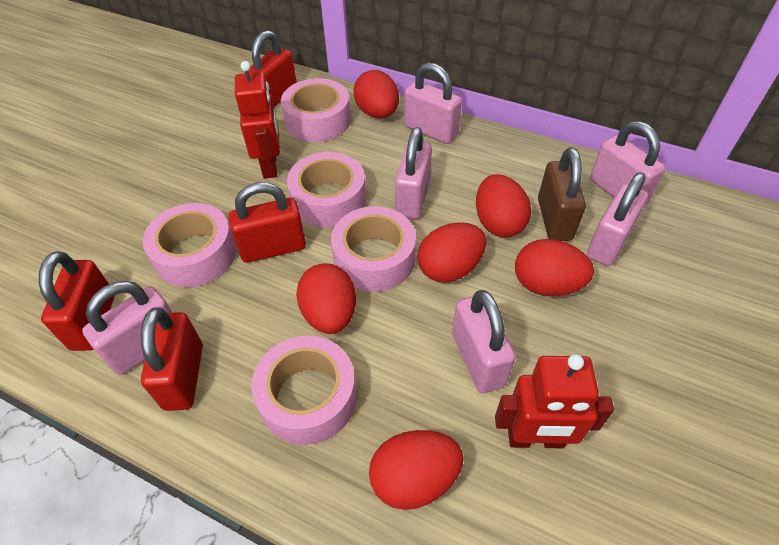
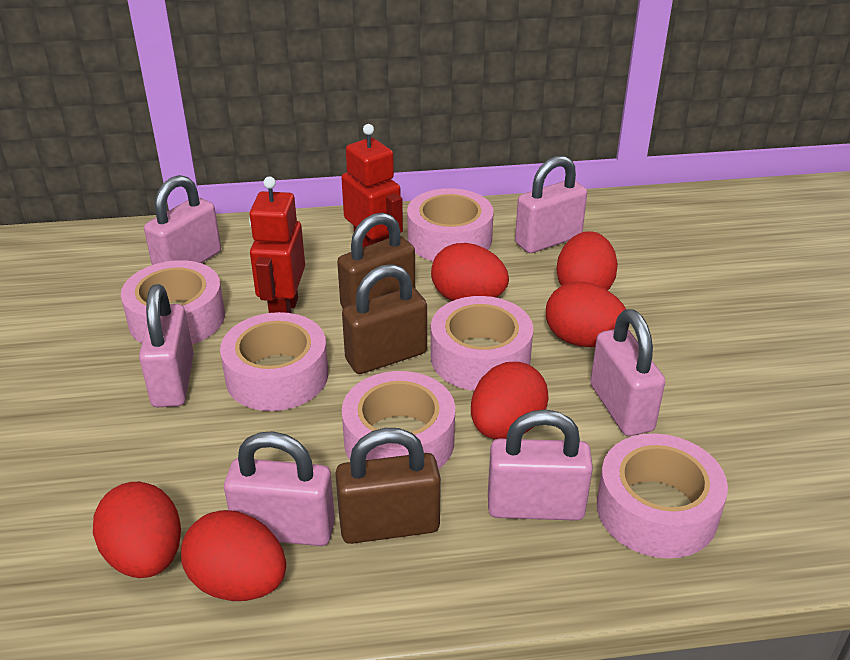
brown padlock: [538,147,586,241] = 1 -> [335,428,441,544] [337,213,415,309] [342,264,427,374] = 3
pink tape: [143,203,236,287] [251,336,357,445] [281,78,351,142] [287,152,366,228] [331,206,416,292] = 5 -> [121,260,225,345] [220,312,328,411] [342,371,455,470] [407,188,494,261] [431,296,534,391] [597,433,728,558] = 6
red padlock: [39,251,115,351] [141,308,203,411] [229,182,306,263] [249,30,297,108] = 4 -> none = 0

